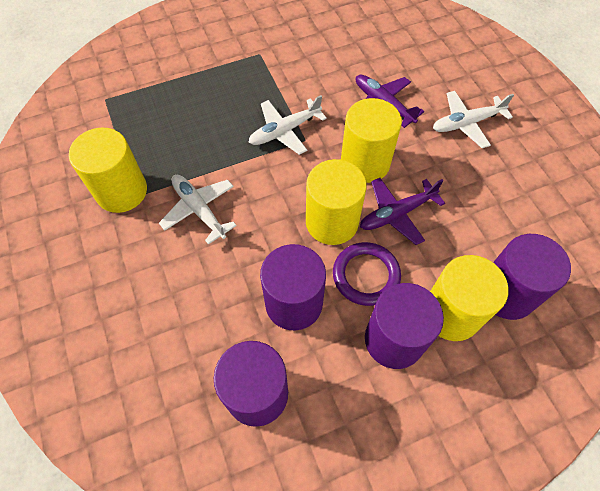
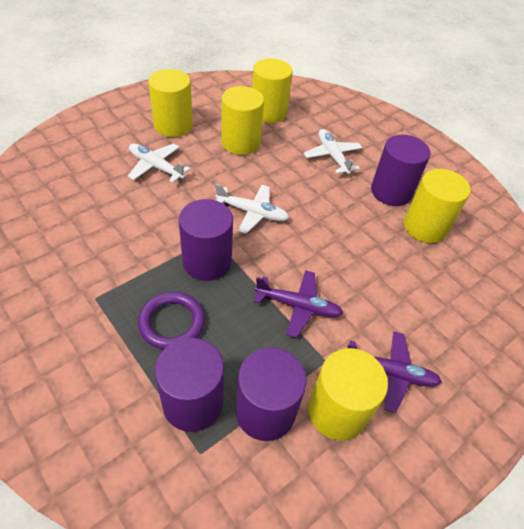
yellow cylinder: [69,128,147,213] [306,159,367,245] [341,98,402,183] [430,255,508,341] = 4 -> [148,69,193,137] [221,86,264,155] [252,58,293,123] [308,348,388,441] [404,169,471,243] = 5

